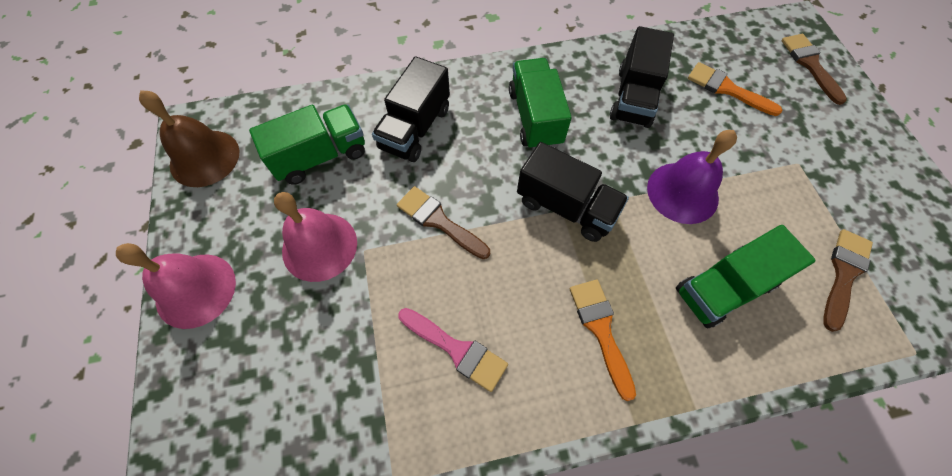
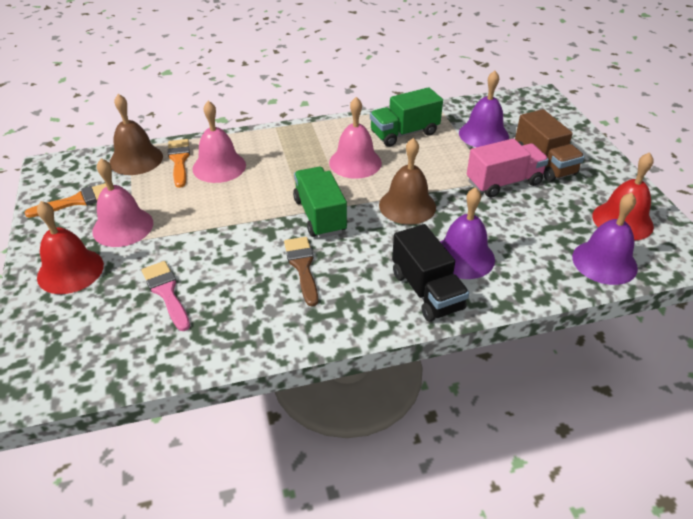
black truck: [372,56,450,162] [517,142,629,242] [610,26,674,128] = 3 -> [392,224,469,322] = 1
brown bell: [139,90,239,187] = 1 -> [109,94,163,175] [379,138,436,225] = 2
brown brush: [397,186,490,259] [781,34,847,105] [823,229,873,332] = 3 -> [284,237,318,307] = 1
brown truck: none = 0 -> [515,109,585,182] = 1
green truck: [249,104,365,185] [509,58,572,150] [676,225,816,329] = 3 -> [293,167,347,238] [370,87,443,147] = 2
pink bell: [116,243,236,329] [274,192,357,282] = 2 -> [92,158,153,247] [192,101,246,183] [329,97,382,179] = 3
pink truck: none = 0 -> [467,139,549,198] = 1
purple bell: [647,130,737,224] = 1 -> [440,187,495,279] [459,71,509,147] [572,193,638,285] = 3
red bell: none = 0 -> [37,201,104,294] [592,152,654,241] = 2

